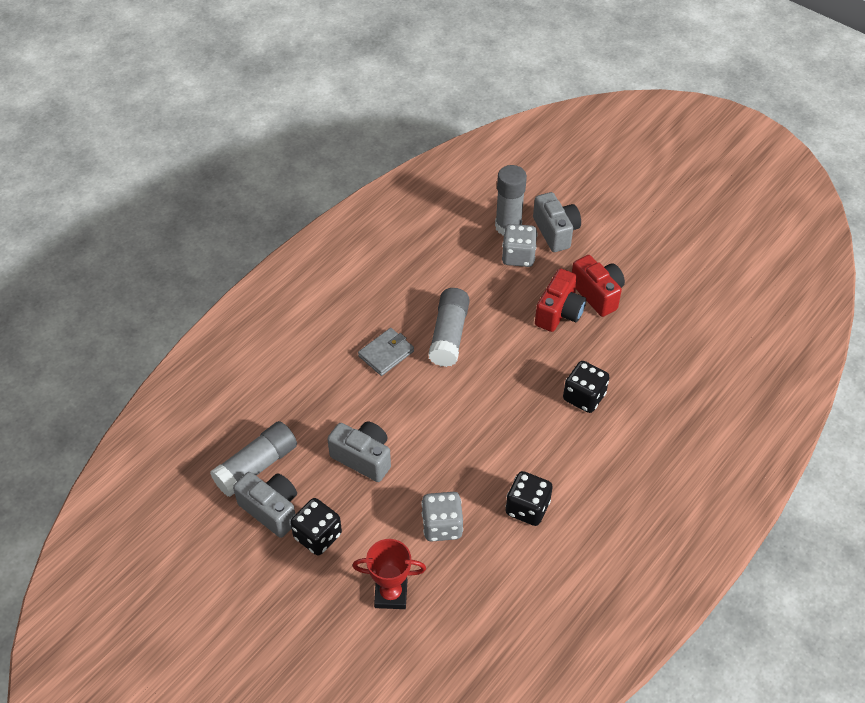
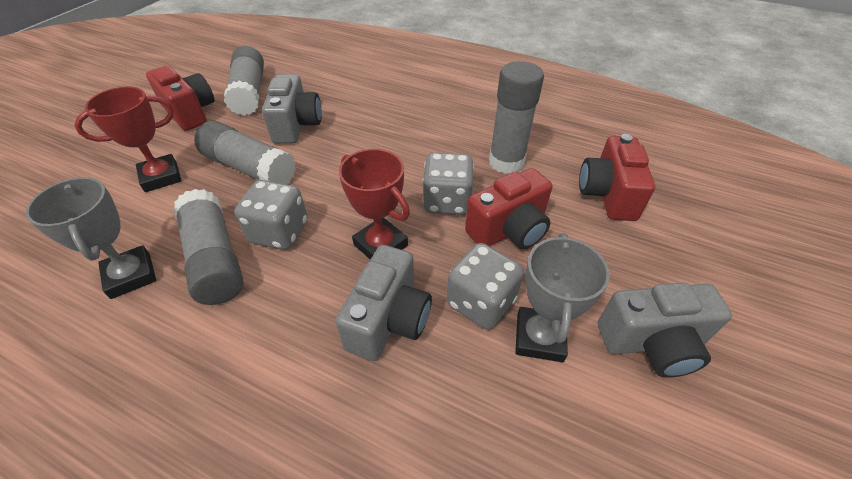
black dice: [290,498,342,556] [506,471,553,526] [563,361,610,413] = 3 -> none = 0
grey dice: [421,492,463,542] [502,224,537,267] = 2 -> [234,180,308,250] [422,153,474,215] [447,243,524,330] = 3
grey glue stick: [210,421,297,497] [428,288,470,367] [495,165,527,236] = 3 -> [174,189,244,305] [194,121,296,184] [224,46,264,116] [489,61,544,174] = 4
grey trophy: none = 0 -> [25,177,156,299] [515,233,610,362] = 2
grey wallet: [358,328,414,376] = 1 -> none = 0
red camera: [535,268,586,332] [572,255,625,317] = 2 -> [146,66,215,131] [465,168,552,249] [579,134,655,221] = 3
red trophy: [352,539,426,609] = 1 -> [74,86,182,192] [339,149,410,260] = 2

